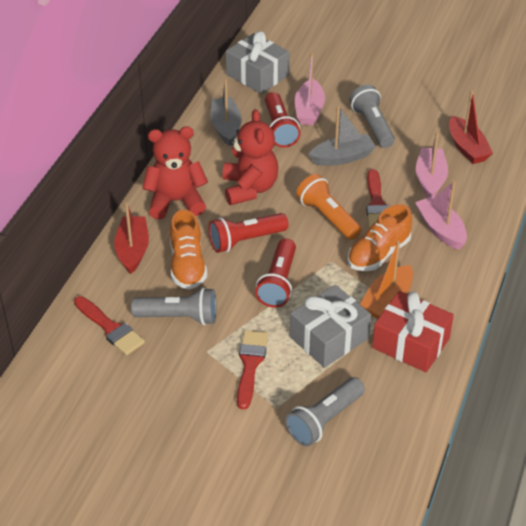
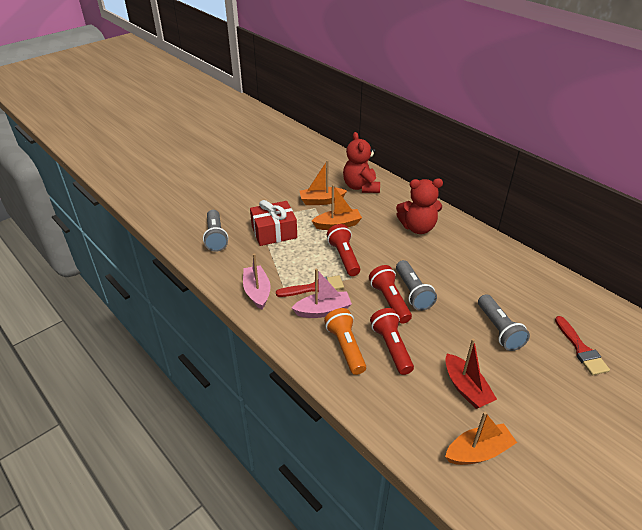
grey boat: [210,79,242,146] [308,106,376,166] = 2 -> none = 0
grey gift: [226,31,290,94] [290,285,371,368] = 2 -> none = 0
orange boat: [360,241,413,319] = 1 -> [300,160,347,205] [312,185,362,230] [445,412,517,465] = 3
orange shoe: [170,210,207,289] [348,204,412,271] = 2 -> none = 0
pink boat: [295,53,325,125] [415,181,467,250] [416,131,448,198] = 3 -> [243,253,271,310] [292,269,352,318] = 2
red boat: [114,202,149,274] [449,90,493,164] = 2 -> [445,339,497,409] = 1
red brush: [74,296,145,355] [237,330,268,410] [366,169,390,228] = 3 -> [276,275,344,297] [555,316,610,375] = 2

